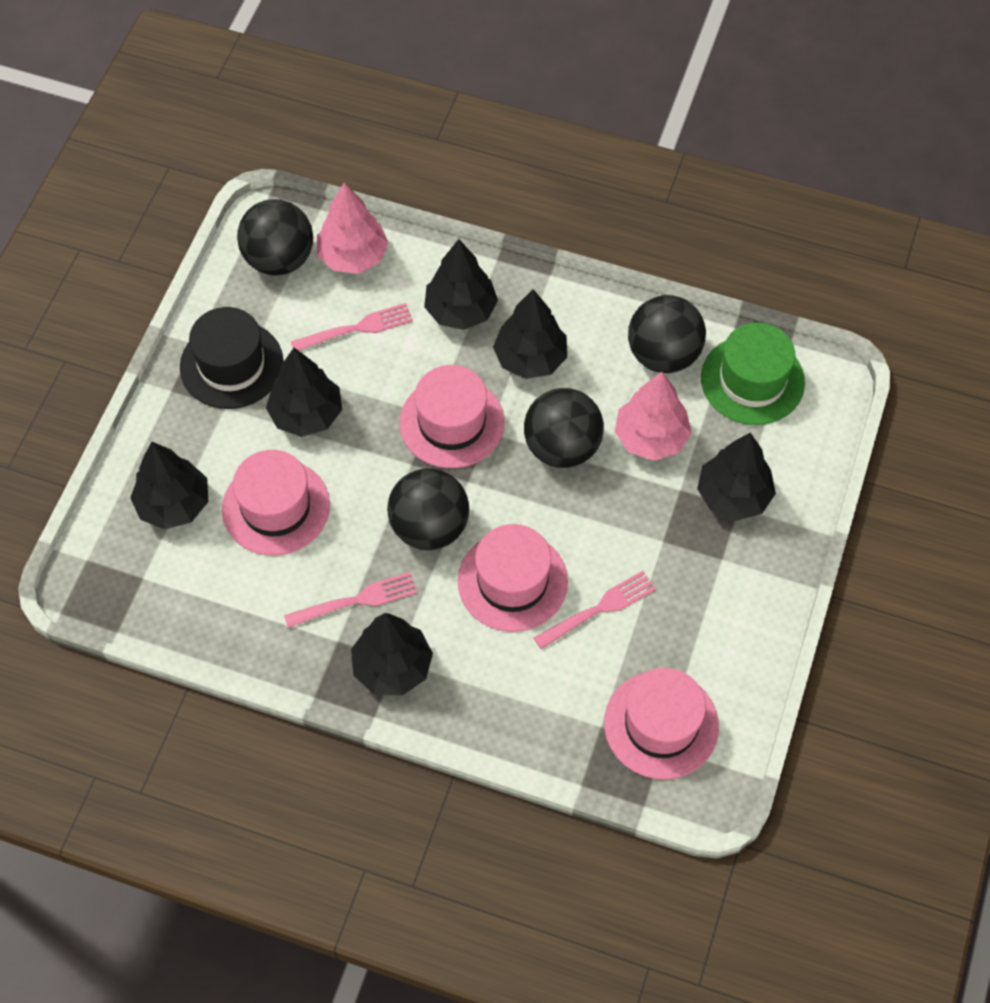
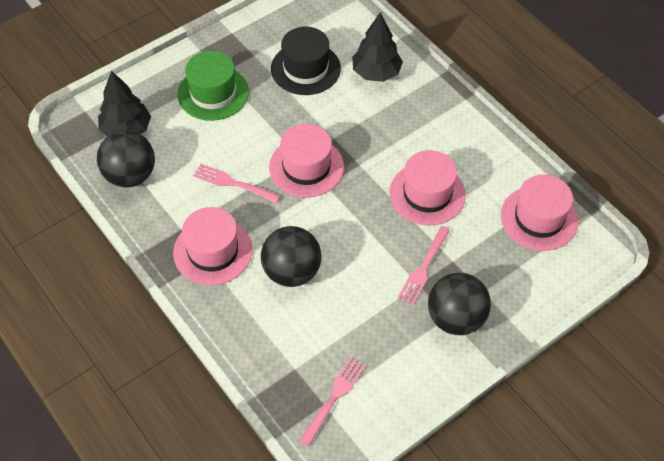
black ball: [237,199,313,276] [387,468,469,550] [524,388,604,468] [628,295,706,373] = 4 -> [97,130,155,187] [261,226,322,287] [428,273,491,335] = 3
black tree: [130,442,208,529] [266,348,342,437] [351,613,433,696] [424,239,498,330] [493,289,567,379] [697,433,776,521] = 6 -> [98,71,151,136] [352,12,403,82] = 2
pink tree: [317,183,389,274] [615,372,692,461] = 2 -> none = 0

